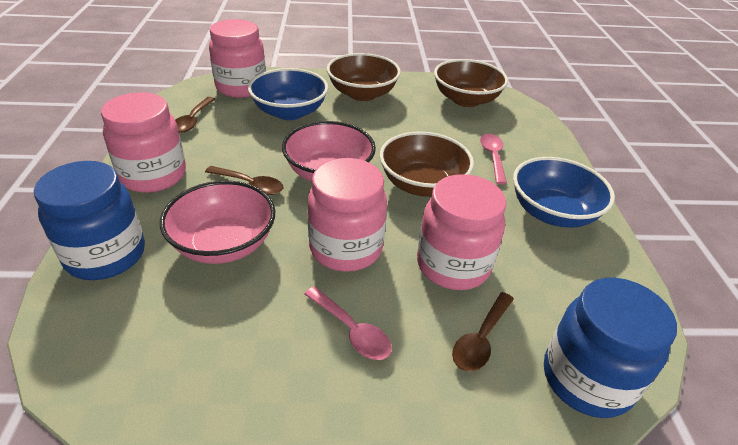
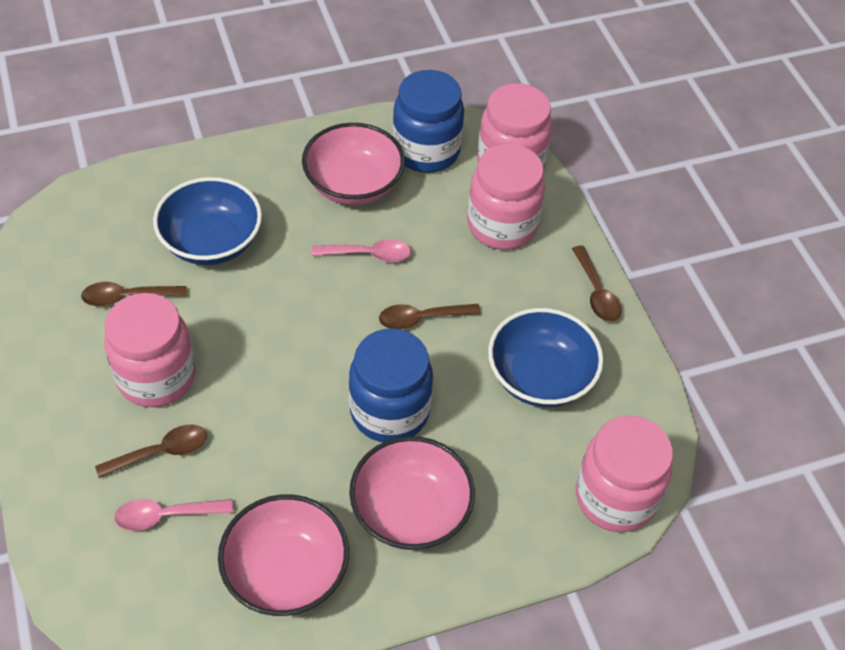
brown bowl: [327,53,401,101] [379,132,474,197] [434,59,508,107] = 3 -> none = 0
brown spoon: [175,97,215,133] [205,166,283,195] [452,292,514,371] = 3 -> [81,282,187,306] [95,425,207,478] [379,304,481,329] [572,246,621,322] = 4
pink bowl: [160,181,276,264] [282,121,376,182] = 2 -> [218,494,349,616] [302,123,405,205] [349,436,475,550] = 3

